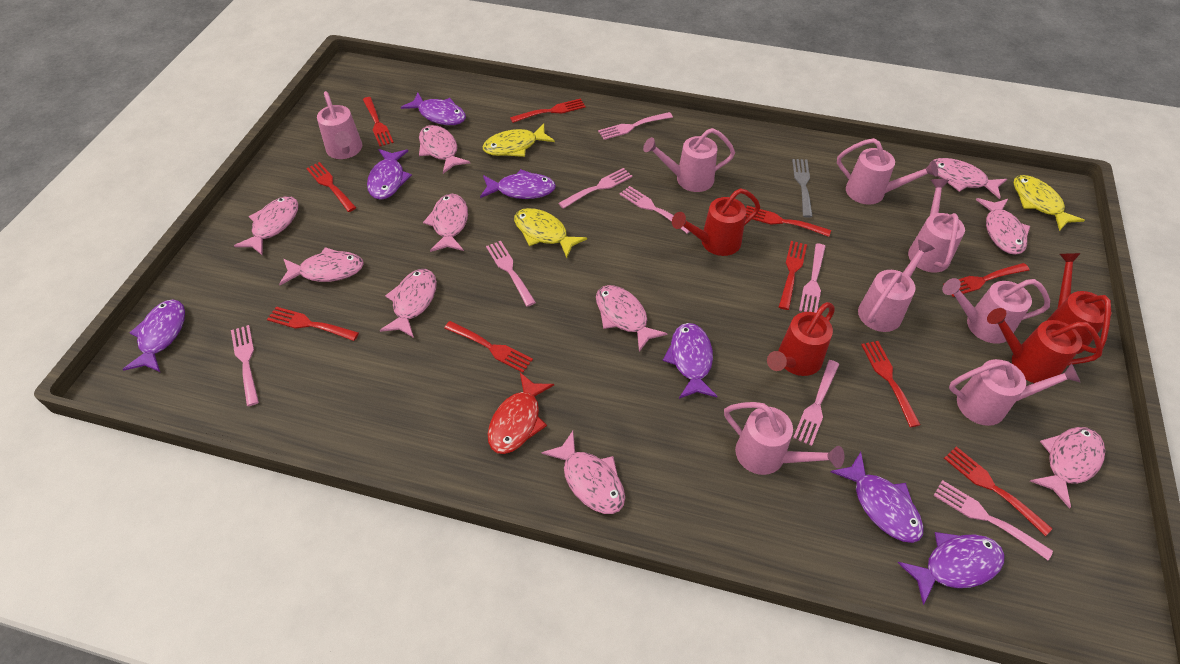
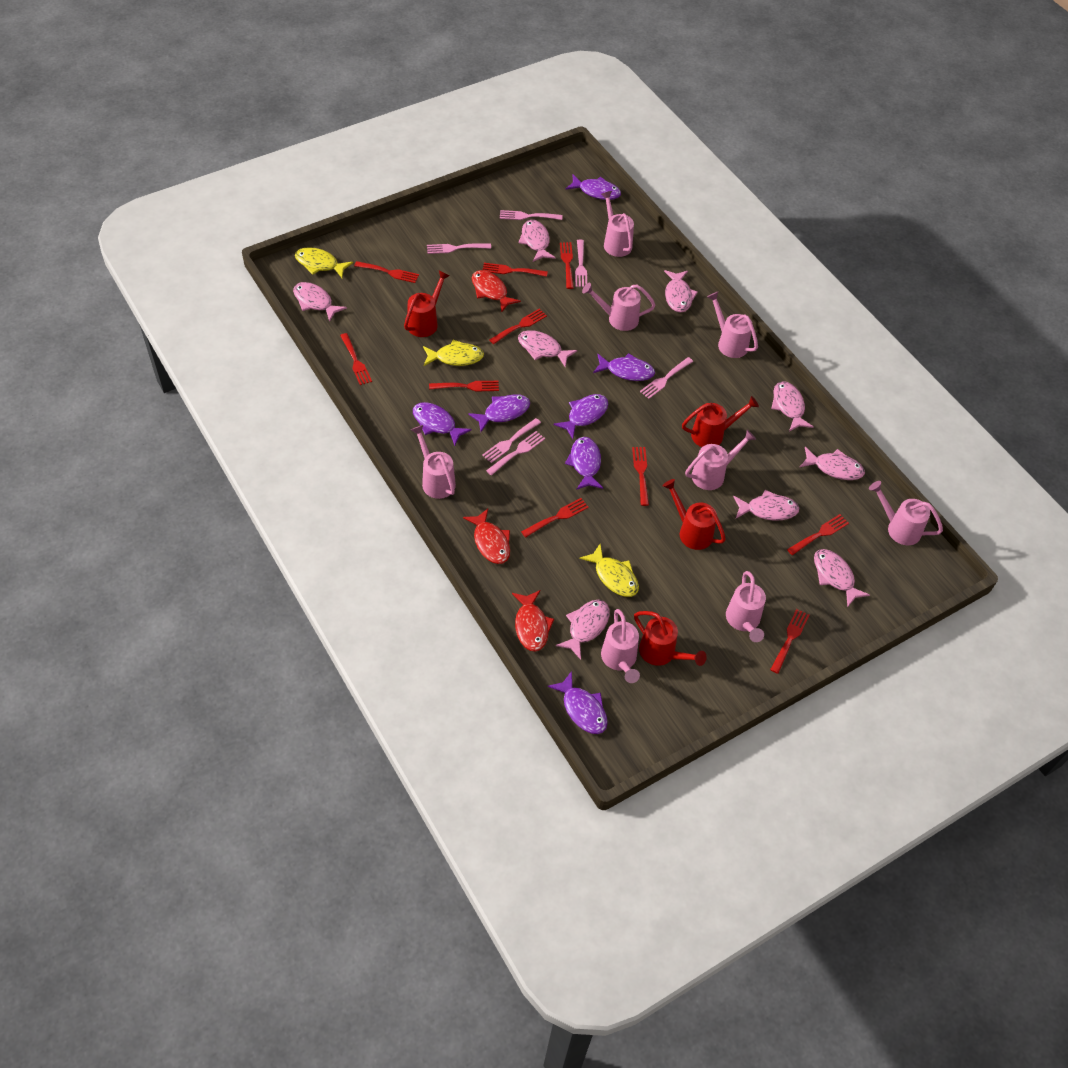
grey fork: [792,159,813,218] = 1 -> none = 0
pink fish: [234,196,298,256] [279,247,364,285] [380,269,437,338] [419,125,470,174] [423,194,468,252] [541,431,625,514] [596,285,668,352] [930,158,1007,199] [976,198,1030,255] [1030,427,1105,509] = 10 -> [293,282,347,322] [518,220,556,262] [518,330,577,367] [556,600,610,660] [664,270,698,313] [733,490,799,521] [771,381,814,432] [800,447,865,480] [814,549,870,607] = 9
pink fork: [231,325,259,406] [486,241,536,307] [558,168,633,209] [598,112,673,140] [620,186,690,234] [793,360,839,446] [799,243,826,313] [933,480,1053,560] = 8 -> [427,243,491,254] [482,418,541,463] [486,431,545,475] [500,210,563,220] [575,240,587,287] [640,357,693,399] = 6
red fish: [488,373,554,454] = 1 -> [463,509,510,564] [472,270,521,313] [512,590,554,652] = 3

